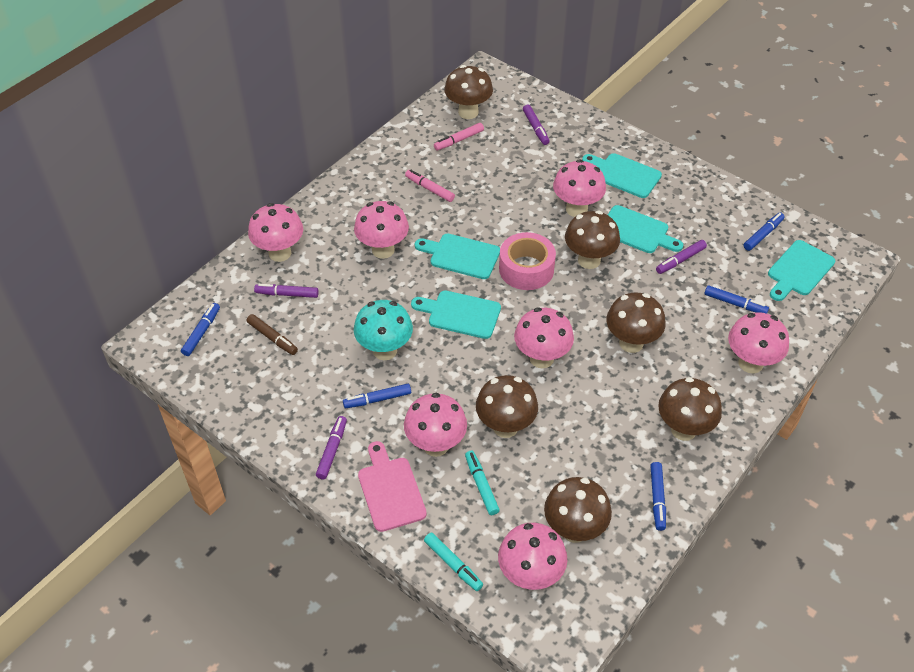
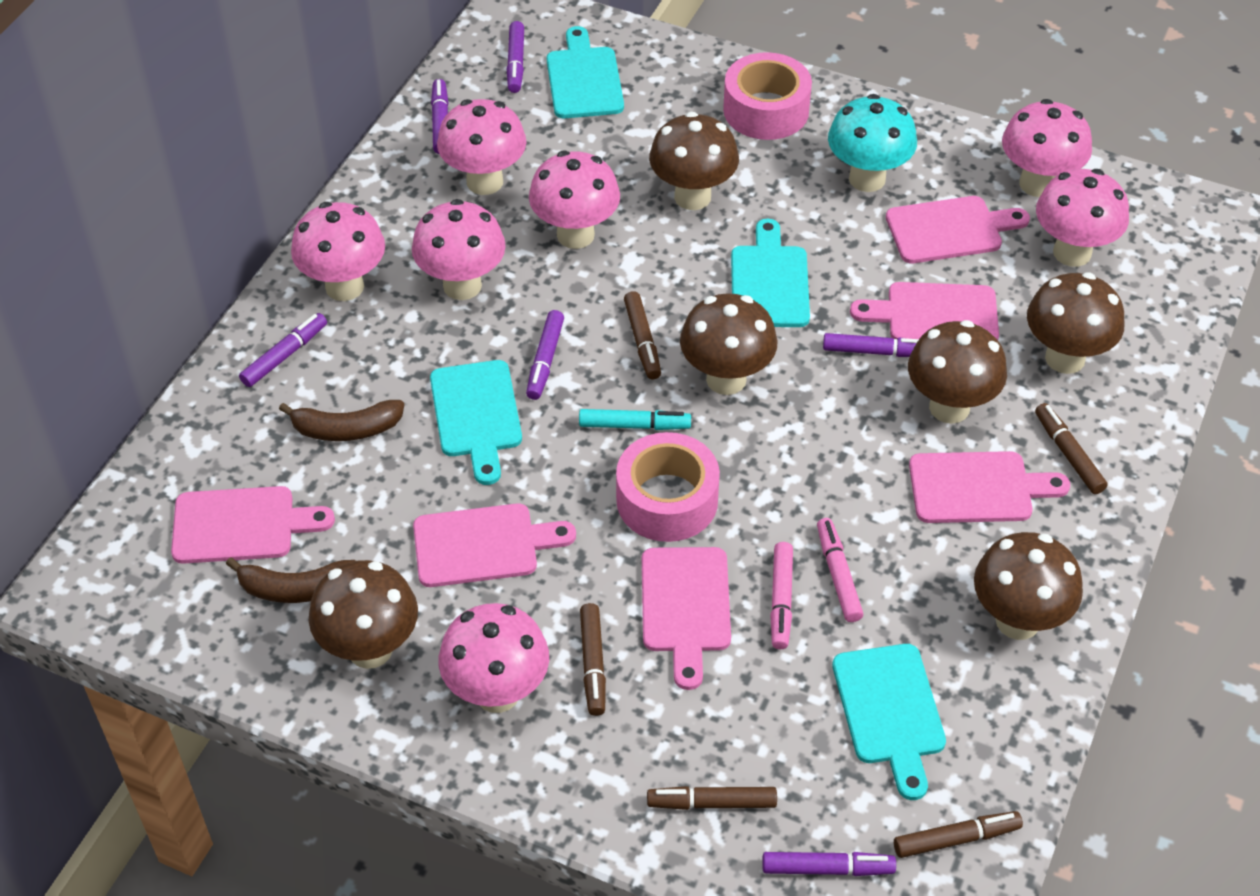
blue marker: [181,303,220,356] [343,384,411,408] [650,462,666,531] [704,285,769,314] [743,212,785,251] = 5 -> none = 0
brown banana: none = 0 -> [226,557,356,603] [279,400,404,441] = 2
brown marker: [247,314,298,355] = 1 -> [580,603,606,716] [624,291,661,379] [647,786,777,810] [894,811,1023,858] [1035,403,1108,494] = 5
pink cutting board: [358,441,427,532] = 1 -> [171,486,335,564] [413,503,576,587] [642,547,731,690] [850,282,999,340] [886,196,1030,263] [909,451,1070,523] = 6
pink tape: [499,232,556,290] = 1 -> [616,432,720,542] [723,52,812,140] = 2
purple marker: [254,284,319,298] [316,416,347,480] [523,105,550,145] [656,240,707,274] = 4 -> [239,313,327,387] [431,79,449,154] [507,21,524,93] [526,310,564,400] [762,852,896,876] [823,333,919,357] = 6
turquoise cutting board: [411,290,501,339] [415,234,500,279] [582,153,662,198] [608,205,683,253] [768,240,835,301] = 5 -> [430,360,522,485] [547,26,624,118] [731,219,810,327] [832,644,946,800] = 4
turquoise marker: [424,533,483,591] [465,451,500,515] = 2 -> [579,409,691,430] = 1

